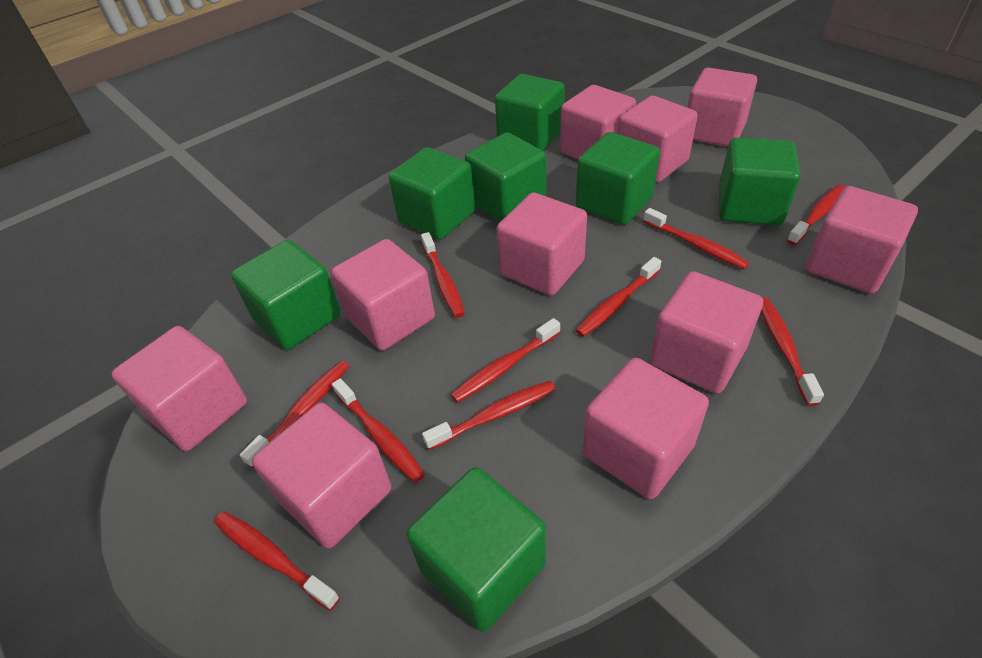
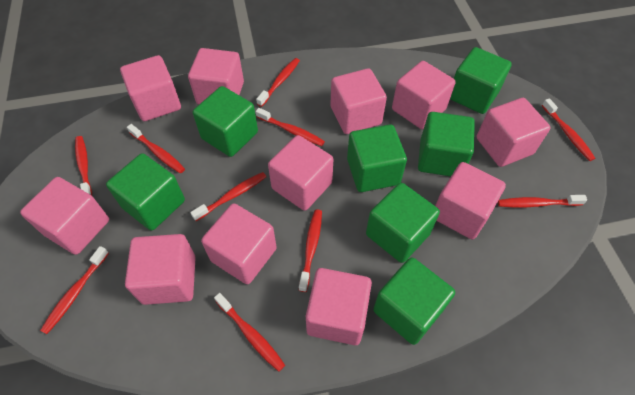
pink cube: [111,326,247,451] [252,403,391,548] [331,239,435,351] [497,193,587,296] [560,85,636,159] [582,358,709,499] [617,96,698,183] [650,271,763,394] [687,68,757,147] [806,186,918,294] = 10 -> [20,177,109,255] [120,55,181,121] [125,234,196,305] [188,48,244,104] [201,203,277,284] [268,135,333,211] [306,268,372,345] [330,68,387,134] [392,61,455,129] [435,162,506,239] [477,98,551,167] = 11

